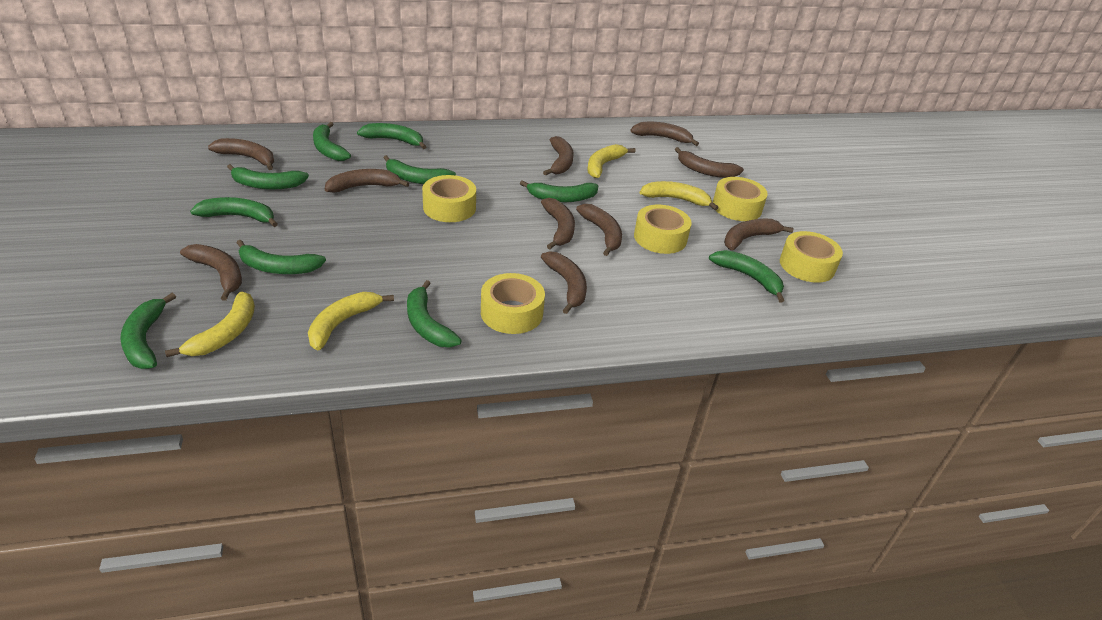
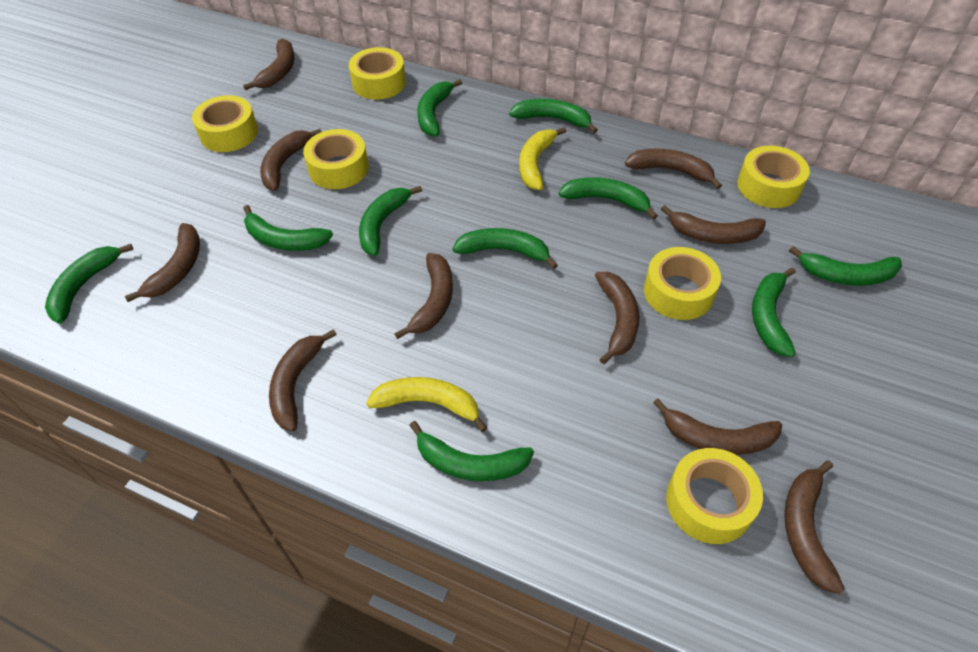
yellow banana: [165,291,255,357] [308,292,394,351] [587,144,635,178] [640,181,719,210] = 4 -> [366,377,488,432] [519,127,566,190] = 2
yellow tape: [422,175,476,222] [481,273,545,334] [634,205,692,254] [713,177,768,221] [780,231,843,283] = 5 -> [192,95,258,152] [303,129,369,189] [349,47,406,100] [644,247,721,320] [666,448,763,544] [737,146,810,208] = 6

